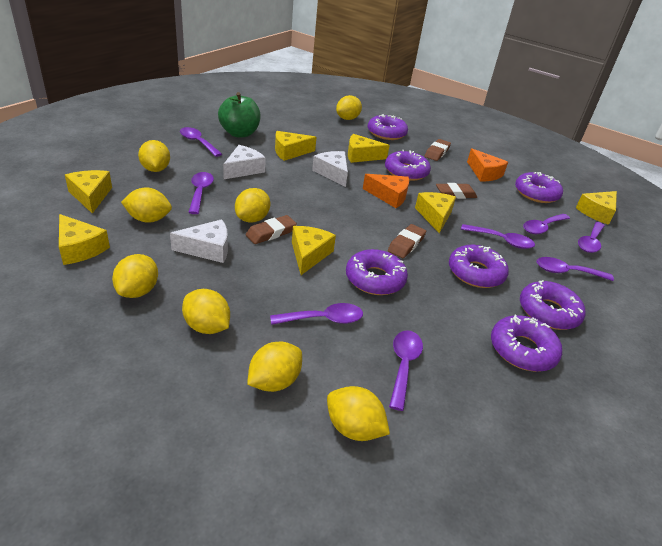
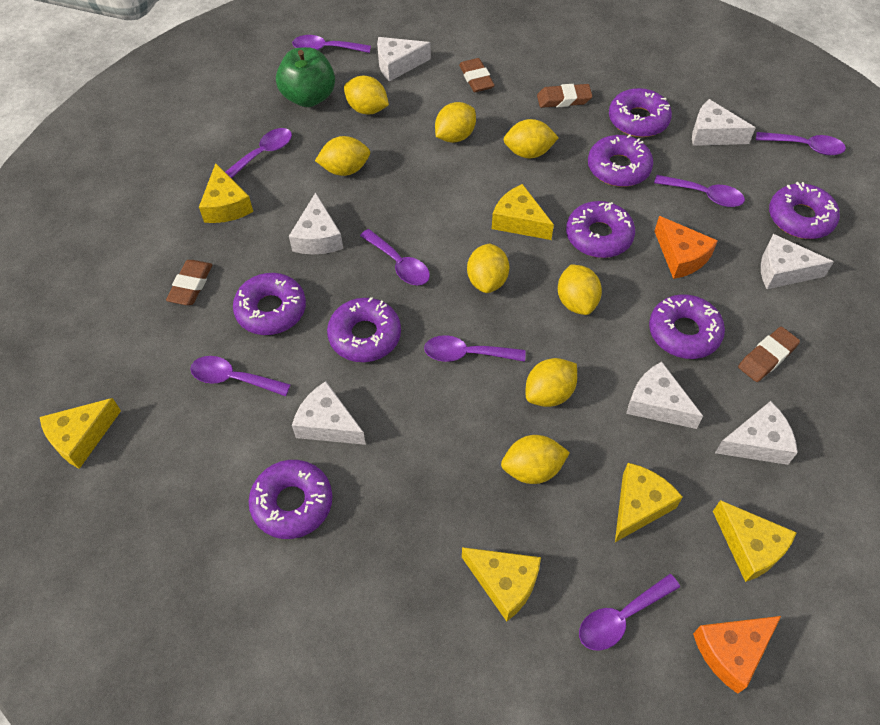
purple donut: [346,249,408,295] [368,114,408,140] [385,150,431,181] [449,245,509,288] [491,315,562,372] [515,172,563,203] [520,280,585,330] = 7 -> [233,273,306,335] [248,460,333,539] [327,297,401,362] [566,201,635,258] [588,134,653,187] [609,88,672,137] [649,294,725,359] [769,182,840,239] = 8
white cheese: [170,219,228,263] [223,145,266,179] [312,151,348,187] = 3 -> [289,192,343,254] [292,381,366,445] [377,37,431,82] [626,362,703,429] [692,99,755,146] [715,401,798,465] [761,234,834,289] = 7
yellow cheese: [59,214,110,265] [65,170,112,214] [275,131,316,161] [292,226,336,275] [348,134,390,163] [415,192,456,233] [576,191,617,225] = 7 -> [40,398,121,469] [199,163,253,223] [462,547,541,621] [492,184,554,240] [615,463,683,542] [713,500,797,582] = 6

